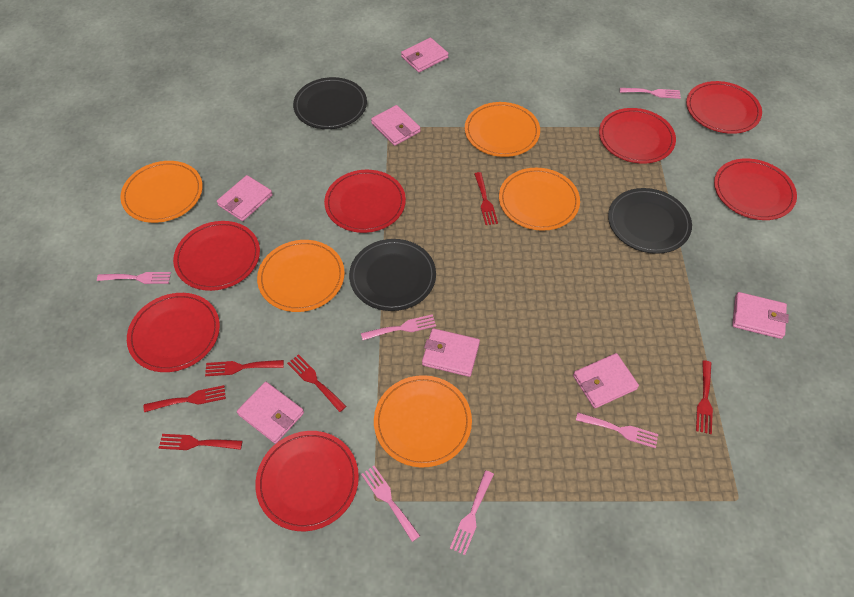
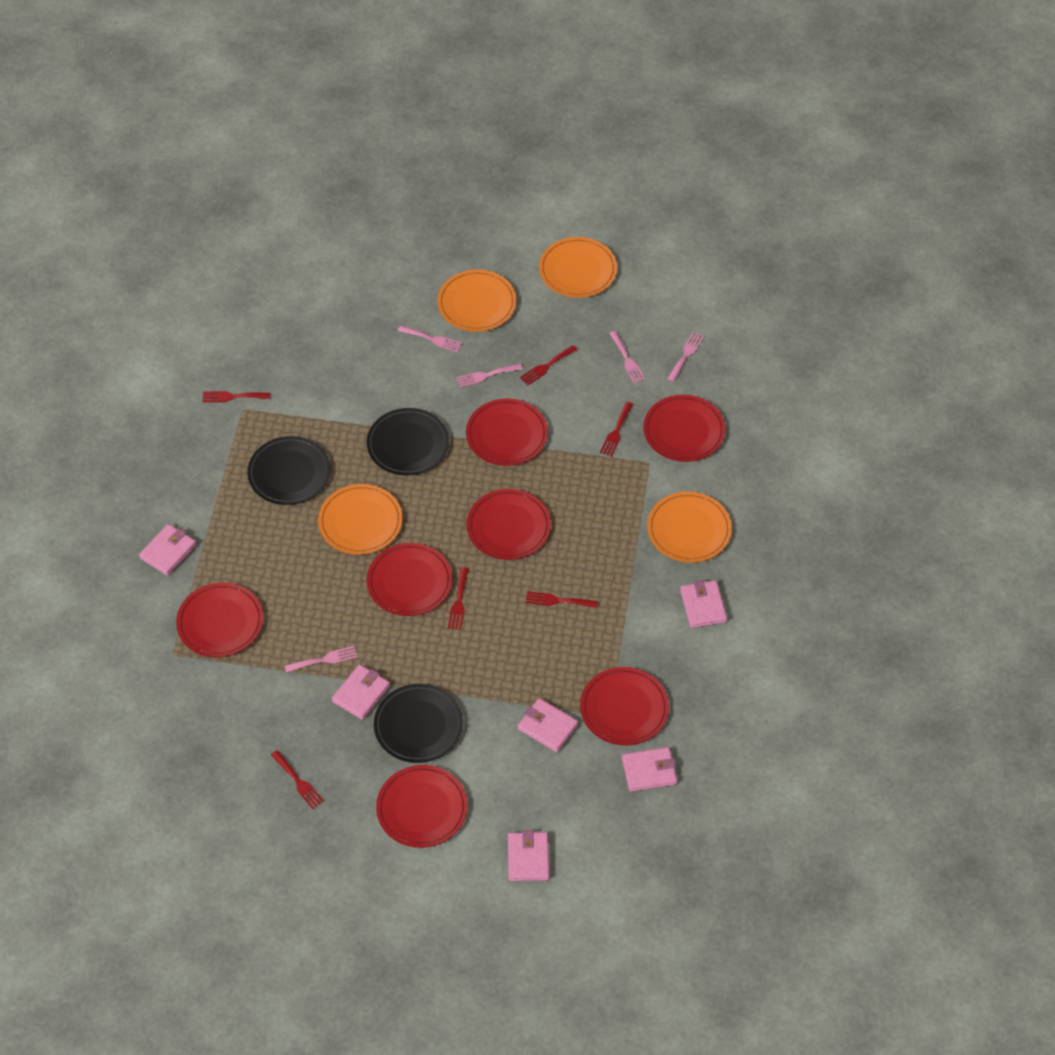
orange plate: [120,161,203,223] [257,240,345,312] [374,375,472,467] [465,102,540,157] [499,168,580,231] = 5 -> [318,484,403,555] [437,270,516,332] [539,237,617,298] [647,492,732,563] = 4
pink fork: [97,272,171,284] [361,314,436,340] [361,466,420,542] [450,470,494,555] [576,413,658,448] [620,88,681,99] = 6 -> [285,646,358,673] [398,325,463,353] [456,363,523,387] [609,331,645,383] [667,332,704,382] = 5
pink wallet: [217,175,273,221] [237,382,304,444] [371,105,421,146] [401,38,449,72] [422,328,480,377] [573,353,639,408] [732,292,789,339] = 7 -> [139,524,197,576] [332,664,390,720] [508,830,549,881] [518,698,578,752] [622,747,677,792] [680,580,727,628] = 6

